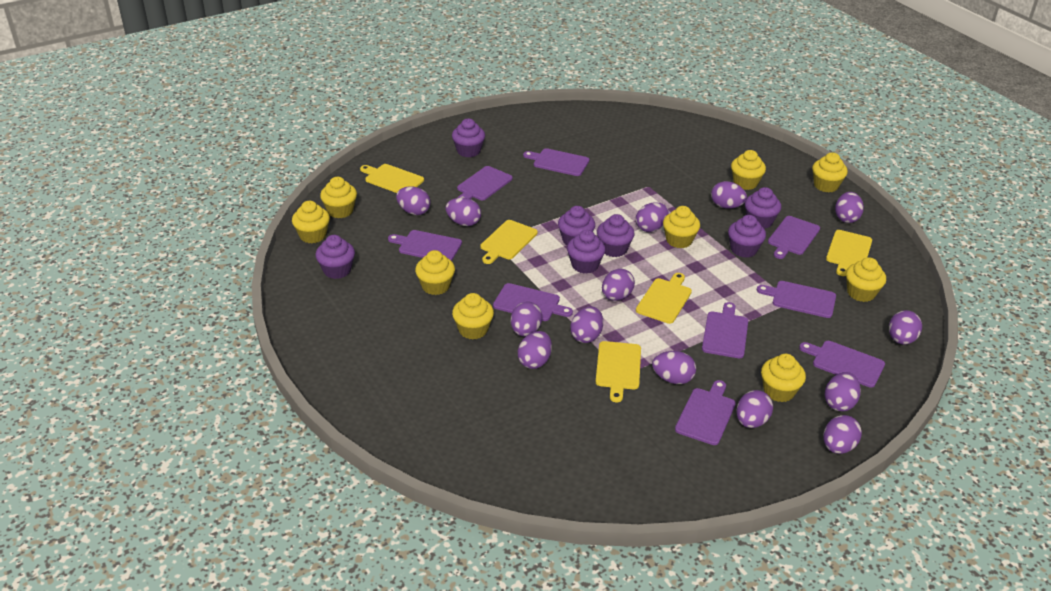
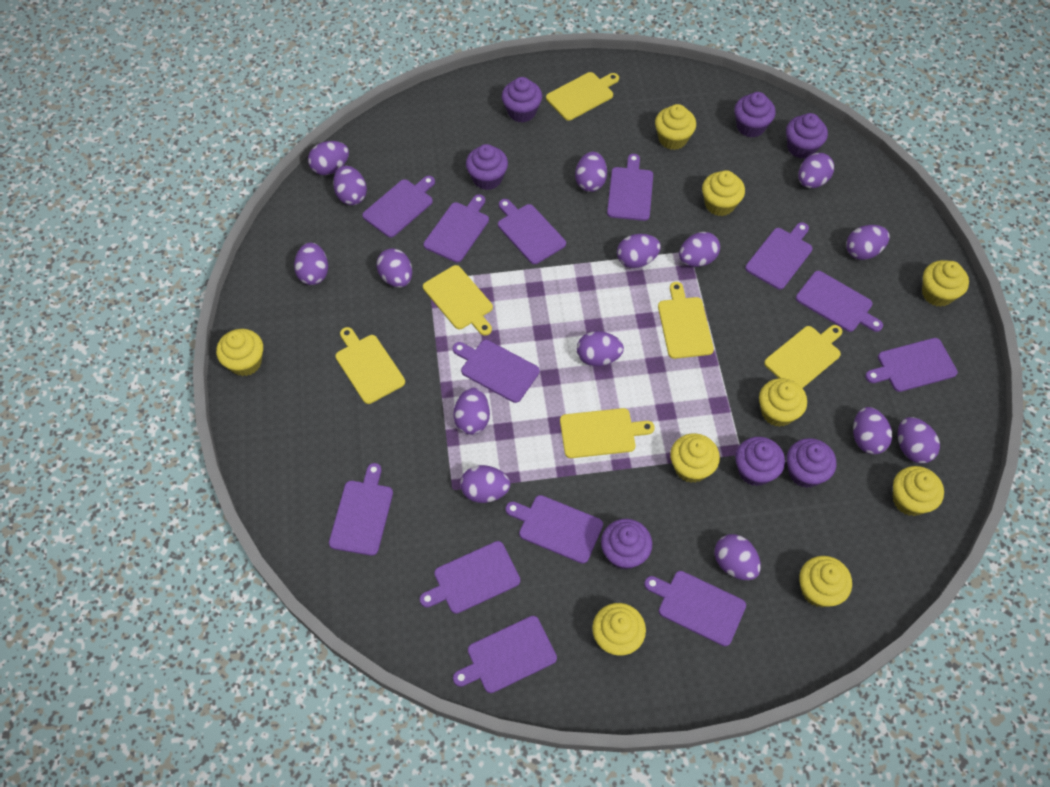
purple cutting board: [388,230,462,261] [457,166,513,200] [493,283,573,321] [523,148,589,176] [675,380,736,445] [702,302,748,358] [757,281,836,318] [768,216,820,259] [799,341,885,388] = 9 -> [329,463,393,556] [362,176,435,238] [420,541,520,614] [423,194,489,263] [453,340,540,403] [453,616,557,693] [498,199,566,264] [505,495,603,564] [607,154,653,221] [644,571,746,646] [745,222,813,290] [796,271,883,332] [865,338,958,392] = 13
purple egg: [396,186,431,215] [445,198,481,226] [511,302,542,336] [518,331,552,369] [570,307,603,343] [602,269,635,301] [636,202,669,232] [652,351,696,384] [711,181,747,209] [737,390,773,428] [823,415,862,454] [825,372,861,411] [835,192,864,223] [889,310,922,345] = 14 -> [294,243,328,285] [308,141,349,175] [333,165,367,205] [376,248,412,287] [453,388,490,435] [460,465,510,503] [575,152,607,192] [577,331,624,366] [617,234,661,268] [679,232,720,267] [714,534,761,580] [798,153,834,188] [846,225,890,260] [853,407,892,455] [898,417,940,464] = 15
yellow cutting board: [360,164,424,193] [481,220,538,264] [596,341,641,402] [636,273,692,324] [826,230,872,276] = 5 -> [335,327,405,404] [423,265,493,336] [546,72,619,121] [560,408,655,458] [658,282,714,359] [764,325,842,388] = 6

